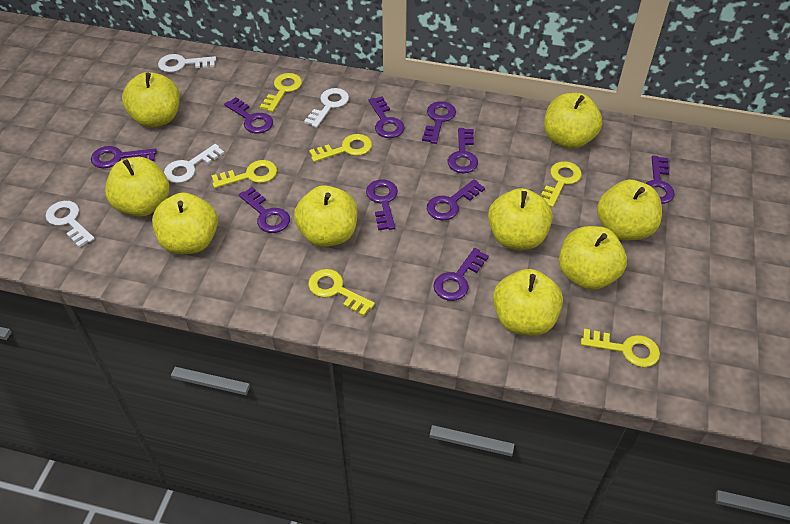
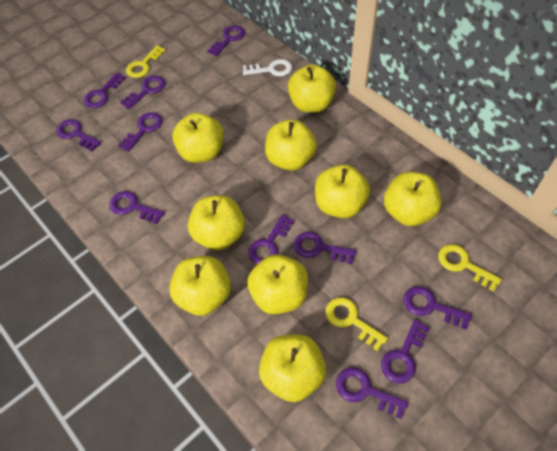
purple key: [91,146,156,168] [224,97,273,133] [239,187,290,233] [366,179,398,230] [369,96,405,138] [422,101,456,144] [427,179,485,220] [433,248,489,301] [448,128,478,173] [645,156,675,204] = 10 -> [56,119,101,152] [84,73,126,108] [109,191,165,224] [118,112,162,152] [120,76,165,109] [207,25,245,56] [248,214,294,264] [294,232,356,264] [336,367,408,419] [381,319,430,383] [403,286,472,329] = 11
white key: [45,201,95,248] [158,54,216,72] [164,144,224,183] [304,88,349,128] = 4 -> [243,59,292,77] = 1
yellow key: [211,160,277,188] [260,73,302,112] [308,269,375,316] [309,134,372,162] [541,161,582,207] [581,329,660,367] = 6 -> [126,45,166,78] [326,297,388,351] [438,244,502,292] = 3

